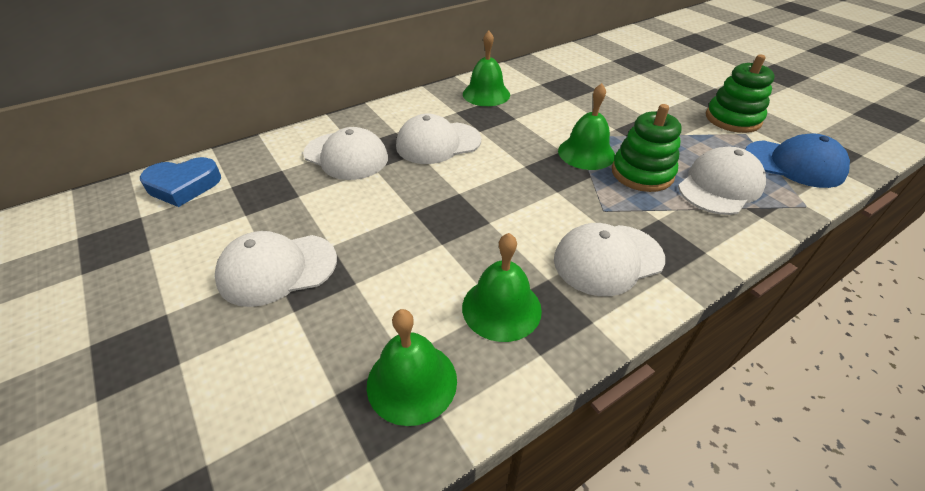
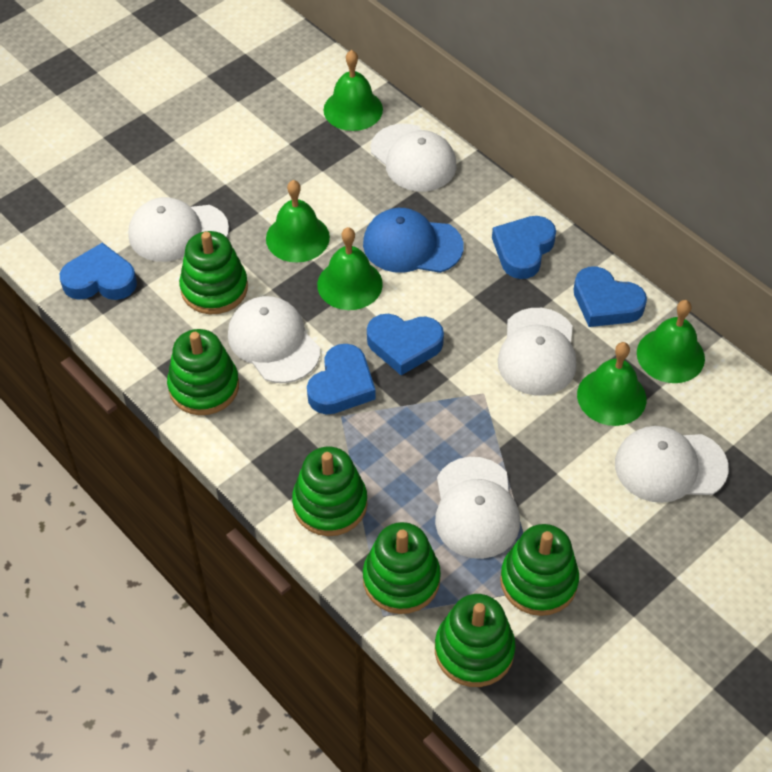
blue heart: [140,157,221,207] = 1 -> [60,243,137,300] [307,344,376,415] [367,314,444,375] [492,216,556,279] [574,267,647,327] = 5
green bell: [367,309,457,426] [462,233,542,342] [463,31,510,106] [558,83,615,170] = 4 -> [266,180,330,262] [317,227,383,310] [324,50,383,131] [577,342,646,426] [637,300,705,383] = 5
green stacking toy: [612,104,682,192] [706,55,775,133] = 2 -> [167,329,239,415] [179,231,248,314] [292,447,367,536] [363,522,441,614] [435,594,516,687] [500,524,579,616] = 6
white cap: [215,231,337,307] [303,127,388,180] [396,113,481,164] [554,223,665,296] [678,147,766,215] = 5 -> [128,197,229,262] [228,296,320,383] [370,124,457,192] [435,457,520,559] [498,308,577,395] [615,426,729,503] = 6

